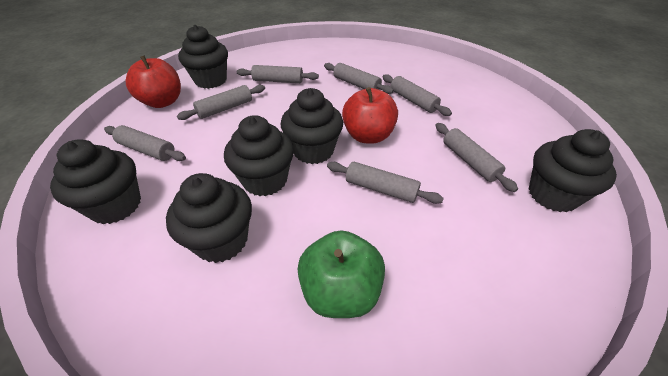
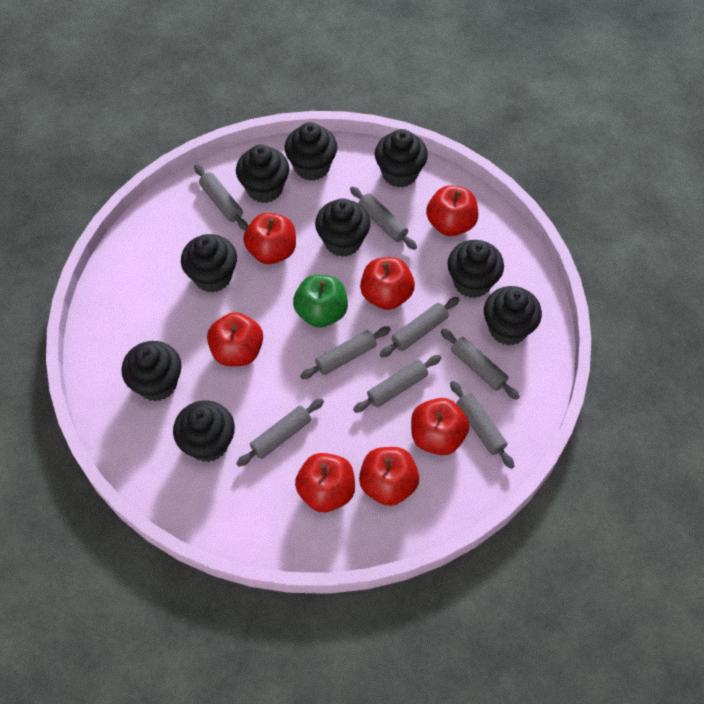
black cupcake: [50,139,141,224] [166,173,252,263] [178,25,228,89] [224,115,294,196] [281,88,343,164] [529,129,617,212] = 6 -> [121,341,182,401] [173,400,235,462] [181,234,237,292] [236,145,289,203] [285,122,337,181] [315,198,370,257] [375,129,428,188] [447,240,504,298] [484,286,542,345] = 9
grey rolling pin: [104,125,186,161] [177,85,265,120] [237,65,319,83] [324,63,394,94] [327,162,444,204] [382,74,452,116] [435,123,518,192] = 7 -> [194,165,248,231] [236,398,324,467] [300,326,391,379] [350,187,417,250] [353,355,441,413] [380,297,459,358] [441,329,520,400] [450,381,514,469] = 8
red apple: [126,55,181,108] [342,87,398,144] = 2 -> [207,312,263,366] [243,213,296,264] [295,453,355,512] [359,447,419,506] [360,257,415,310] [411,398,469,455] [426,185,478,236] = 7

